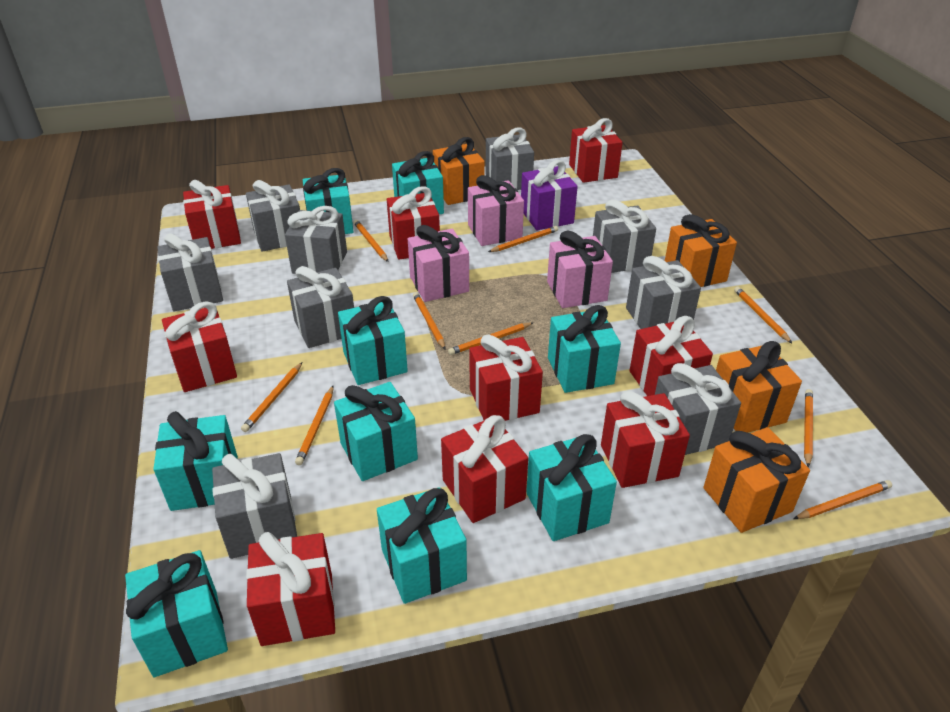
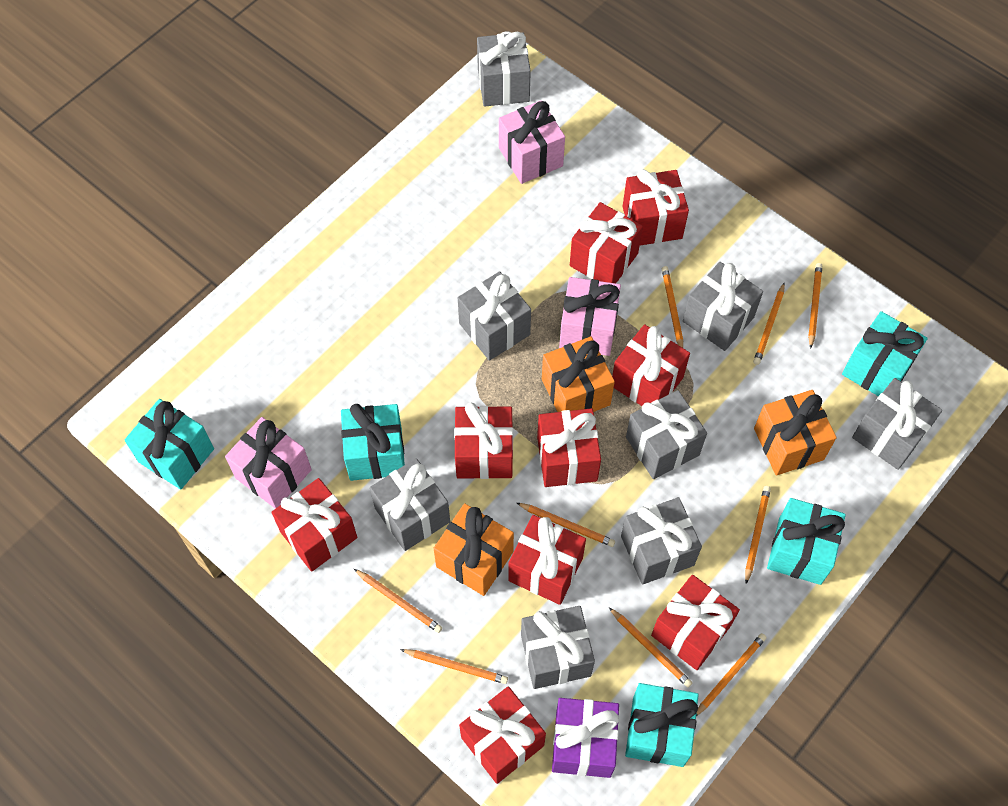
grey gift: [157,233,223,312] [212,453,297,559] [246,180,300,252] [285,206,347,274] [287,266,354,348] [486,128,534,190] [593,200,656,273] [626,256,701,329] [655,363,741,455] = 9 -> [370,458,450,551] [458,272,531,361] [477,32,531,107] [521,606,595,689] [621,497,702,585] [626,390,707,479] [683,262,763,351] [852,378,942,470] = 8
orange gift: [433,137,485,205] [665,214,737,287] [703,427,810,533] [716,341,802,433] = 4 -> [434,503,514,596] [542,337,615,412] [754,390,837,476] = 3
turquoise gift: [125,550,228,677] [153,411,238,511] [303,168,354,234] [334,382,418,481] [338,296,408,385] [377,487,467,604] [392,151,444,215] [526,434,617,541] [548,305,621,393] = 9 -> [124,399,214,489] [341,404,405,481] [625,683,699,767] [767,498,846,585] [842,311,928,396] = 5

